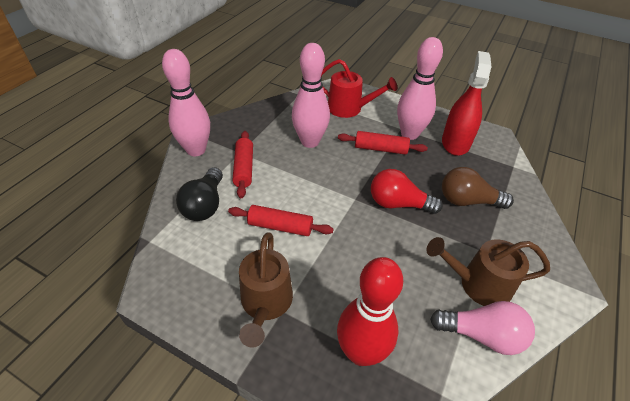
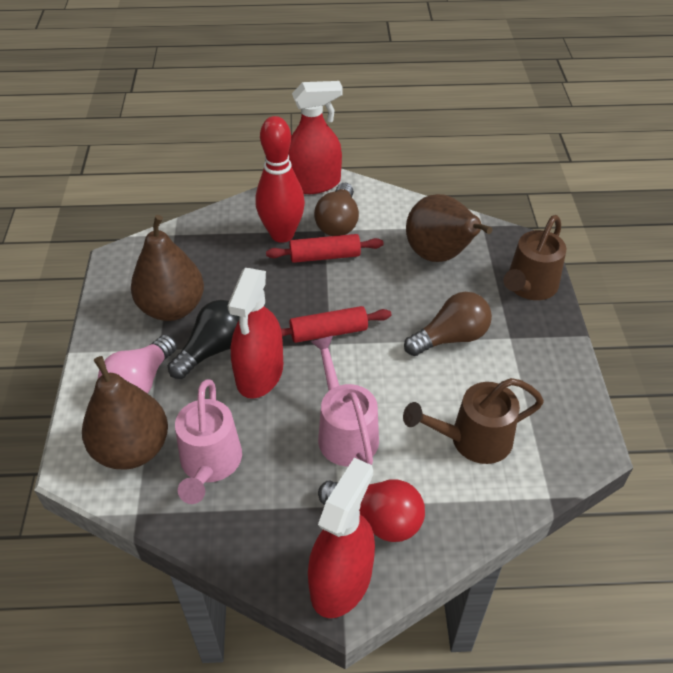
brown light bulb: [442,167,514,209] = 1 -> [314,183,359,236] [404,292,492,356] = 2
brown pear: none = 0 -> [82,356,168,470] [131,215,204,321] [406,194,492,262] = 3
pink bowling pin: [162,49,210,156] [292,43,330,148] [397,37,443,140] = 3 -> none = 0
pink watering can: none = 0 -> [175,379,242,504] [310,336,379,466] = 2
red rolling pin: [228,205,333,236] [233,131,253,198] [338,131,428,155] = 3 -> [266,234,384,263] [281,306,392,343] = 2
red spray bottle: [442,51,491,156] = 1 -> [227,268,283,399] [288,81,343,194] [308,458,375,618] = 3
red watering can: [321,59,397,118] = 1 -> none = 0

